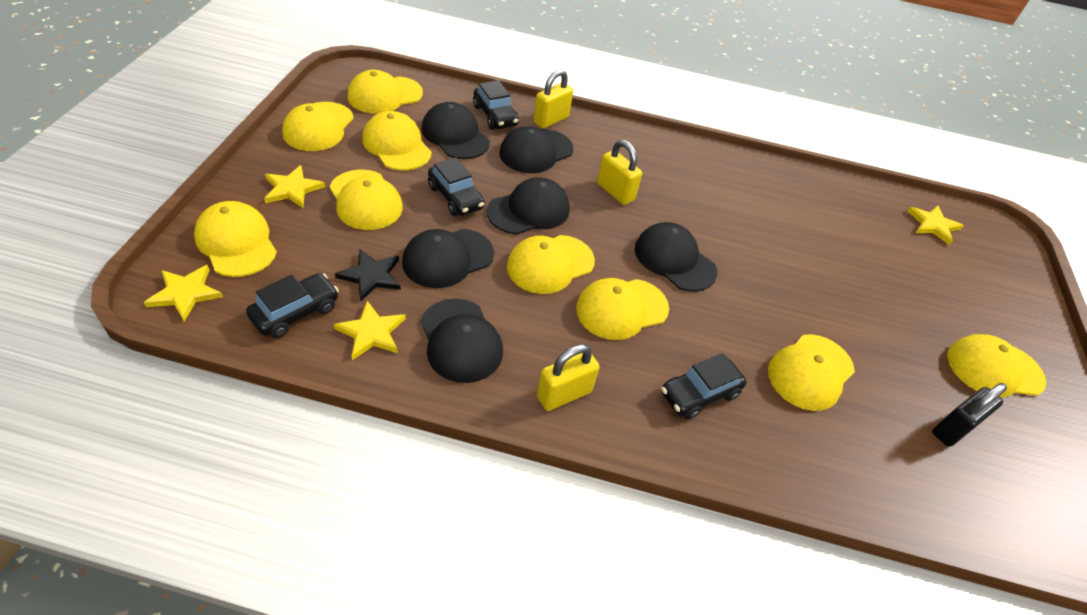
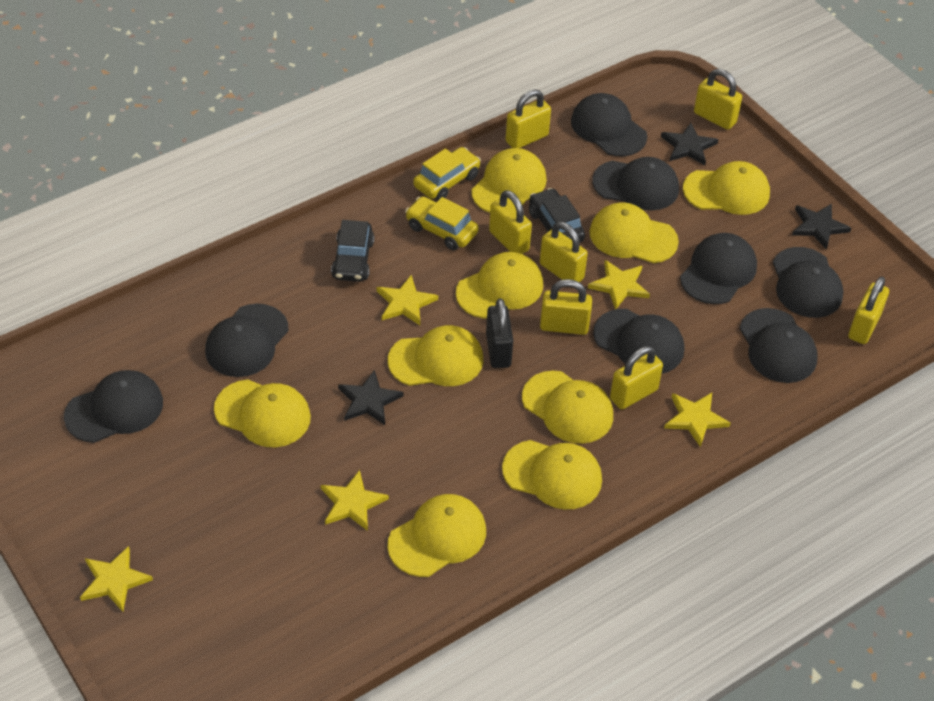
black cap: [402,229,494,288] [420,298,503,383] [421,102,490,159] [487,177,570,235] [499,126,573,173] [635,222,717,292] = 6 -> [64,370,163,443] [205,304,289,377] [571,93,647,156] [592,157,679,210] [593,309,684,374] [680,233,757,304] [739,308,818,383] [773,247,843,318] = 8
black car: [246,273,339,338] [428,157,485,216] [473,80,519,130] [661,353,747,419] = 4 -> [331,220,374,282] [529,188,585,242] = 2
black star: [335,249,401,302] = 1 -> [338,370,403,425] [661,123,718,165] [792,204,851,250] = 3
yellow car: none = 0 -> [405,196,479,250] [413,147,481,200] = 2
yellow padlock: [533,69,573,128] [537,344,599,411] [597,140,642,205] = 3 -> [489,190,532,254] [506,89,551,148] [540,222,588,282] [540,279,592,335] [610,346,663,409] [694,69,742,130] [848,276,889,344] = 7
yellow star: [144,265,223,321] [264,165,325,208] [334,301,406,360] [908,205,964,245] = 4 -> [80,546,153,612] [321,470,389,531] [377,275,438,325] [588,260,650,309] [664,393,731,447] = 5

